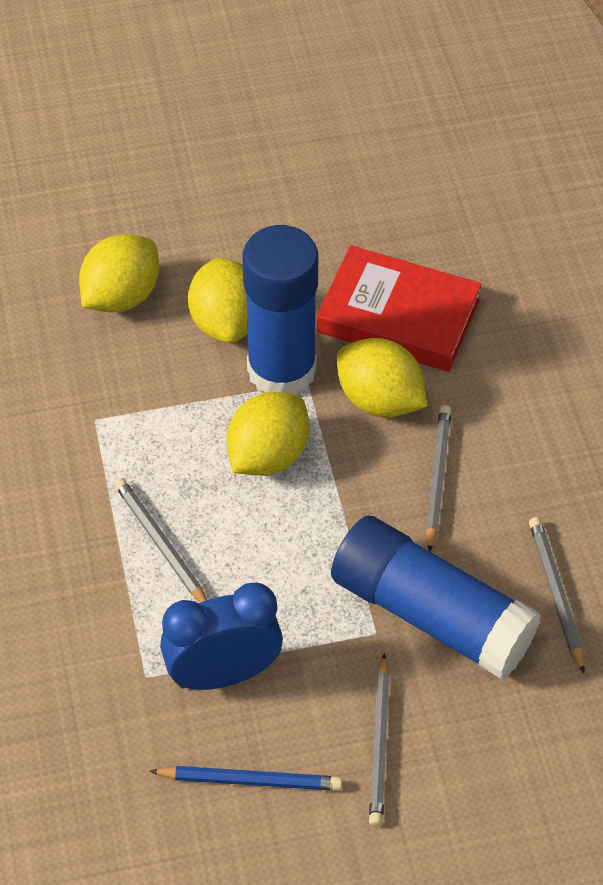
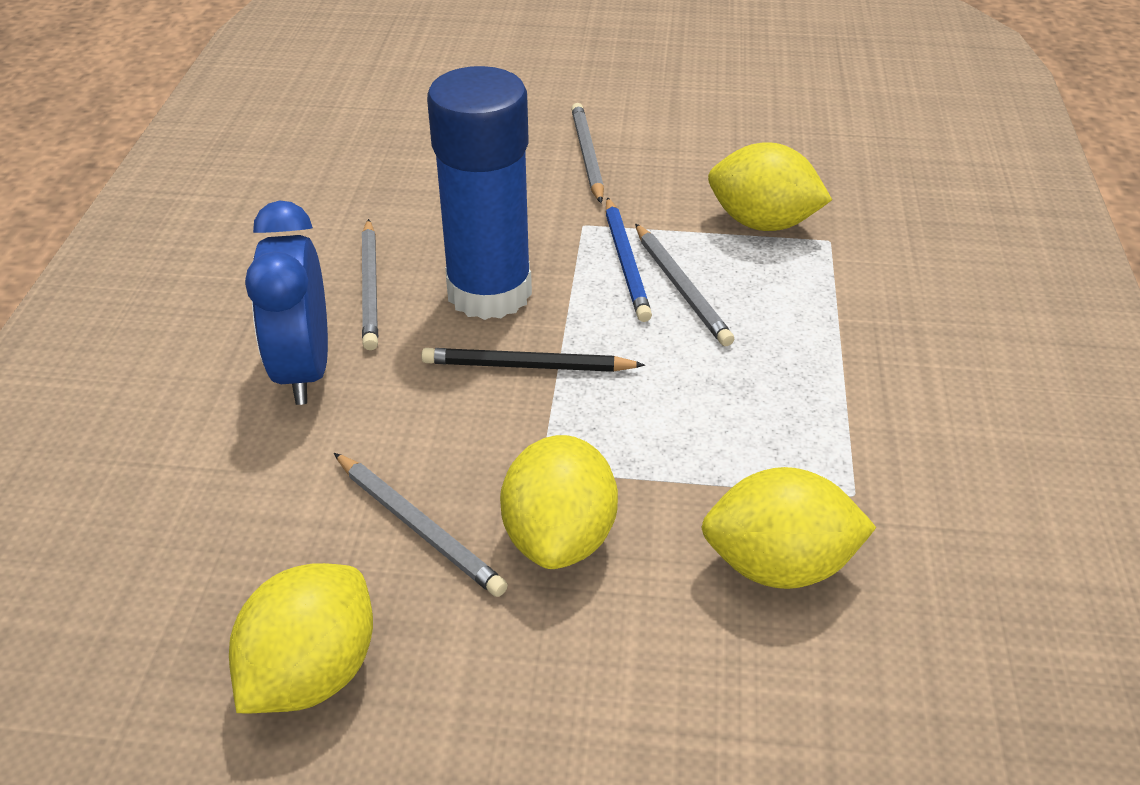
black pencil: none = 0 -> [421,348,645,372] = 1
blue glue stick: [243,225,318,395] [331,516,541,680] = 2 -> [427,66,532,320] = 1
red book: [317,245,482,372] = 1 -> none = 0

